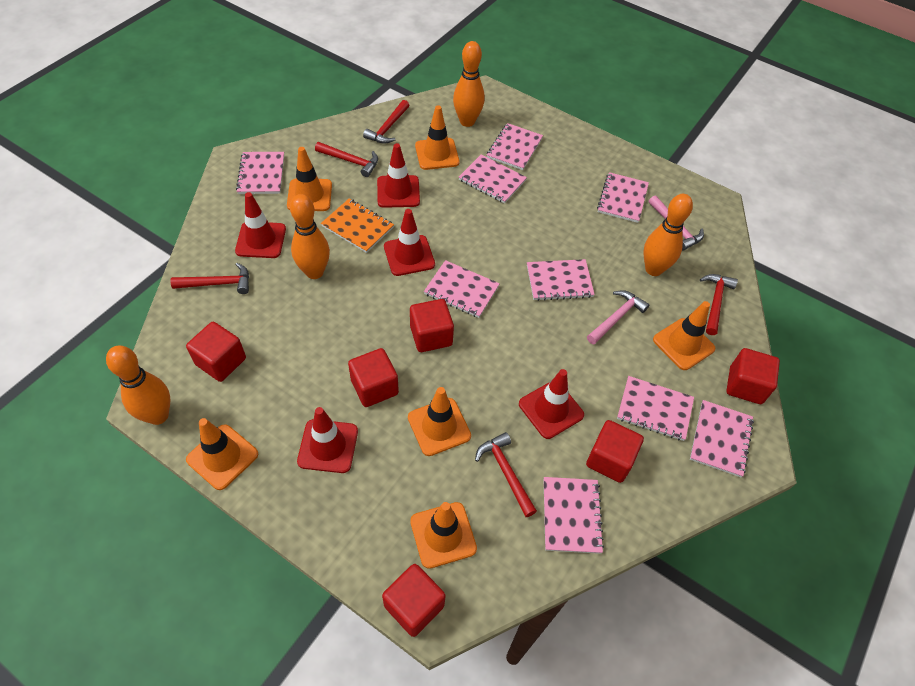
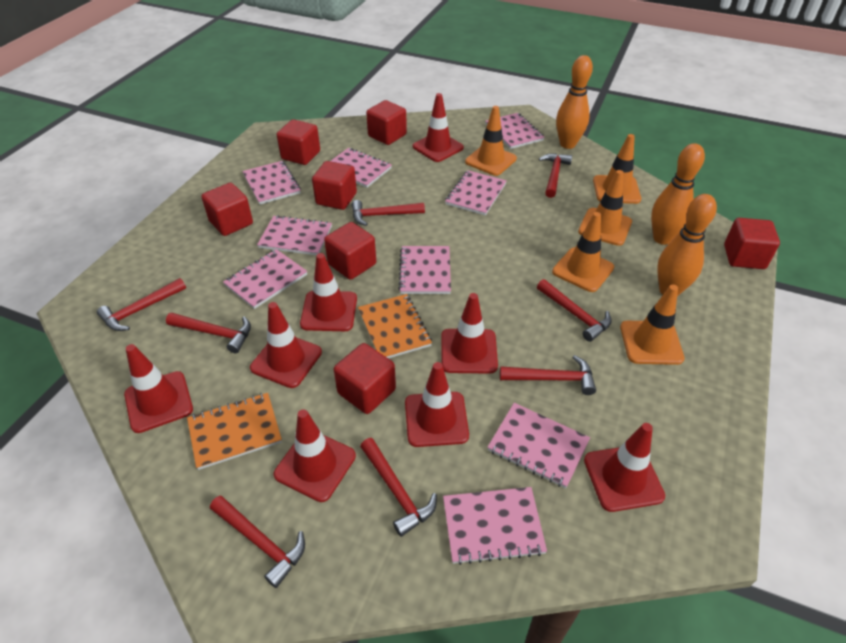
orange bowling pin: [106,346,170,425] [290,194,330,279] [453,41,485,127] [643,194,693,276] = 4 -> [556,55,593,149] [651,143,705,245] [657,194,717,296] = 3
orange notebook: [321,199,394,253] = 1 -> [187,393,282,470] [358,294,432,358] = 2
orange traffic cone: [186,418,258,490] [287,147,332,211] [408,387,471,456] [410,502,477,569] [415,105,460,170] [653,301,715,370] = 6 -> [465,106,517,176] [552,212,614,292] [578,170,632,246] [593,134,641,204] [620,284,685,365] = 5
pink hammer: [587,290,649,344] [649,195,704,251] = 2 -> none = 0
red cube: [186,322,246,382] [348,348,399,407] [382,564,446,637] [410,299,454,352] [586,420,644,483] [726,348,780,404] = 6 -> [201,183,253,236] [277,119,320,165] [312,161,357,210] [324,222,376,280] [334,343,396,414] [366,100,407,145] [724,218,780,269] = 7
red hammer: [170,263,249,294] [315,142,378,177] [363,100,409,144] [475,432,537,517] [700,274,738,335] = 5 -> [97,278,186,331] [166,313,251,353] [210,496,305,588] [352,200,425,226] [360,438,437,537] [500,355,596,395] [537,279,612,342] [539,153,572,198] = 8
red traffic cone: [235,192,286,258] [297,407,358,473] [377,143,420,208] [384,209,435,276] [519,369,584,439] = 5 -> [124,344,193,433] [250,302,322,388] [274,409,356,502] [300,253,357,331] [405,362,469,447] [413,93,464,162] [441,293,498,374] [584,423,665,512] = 8

